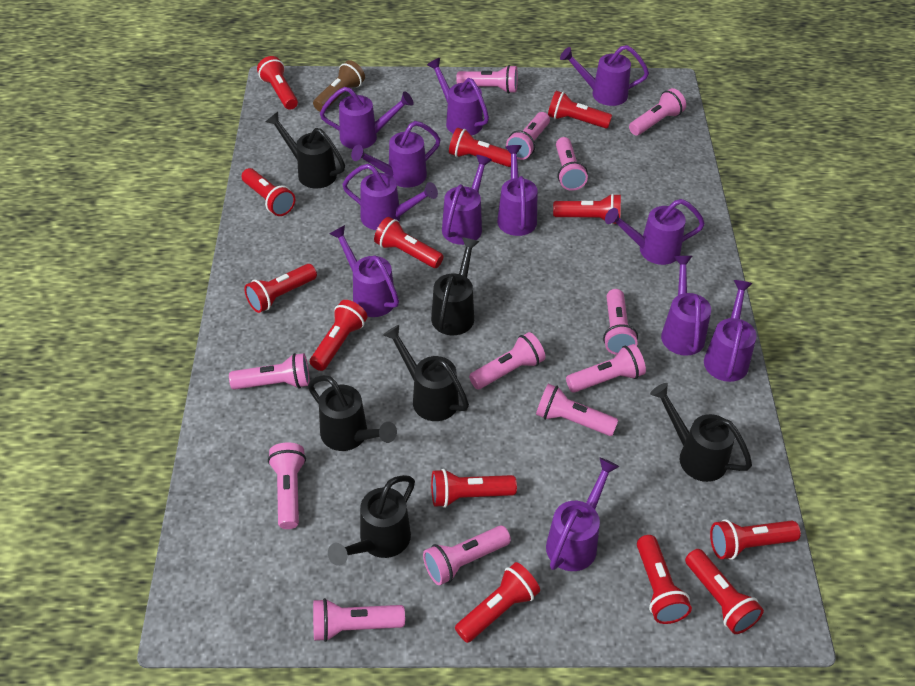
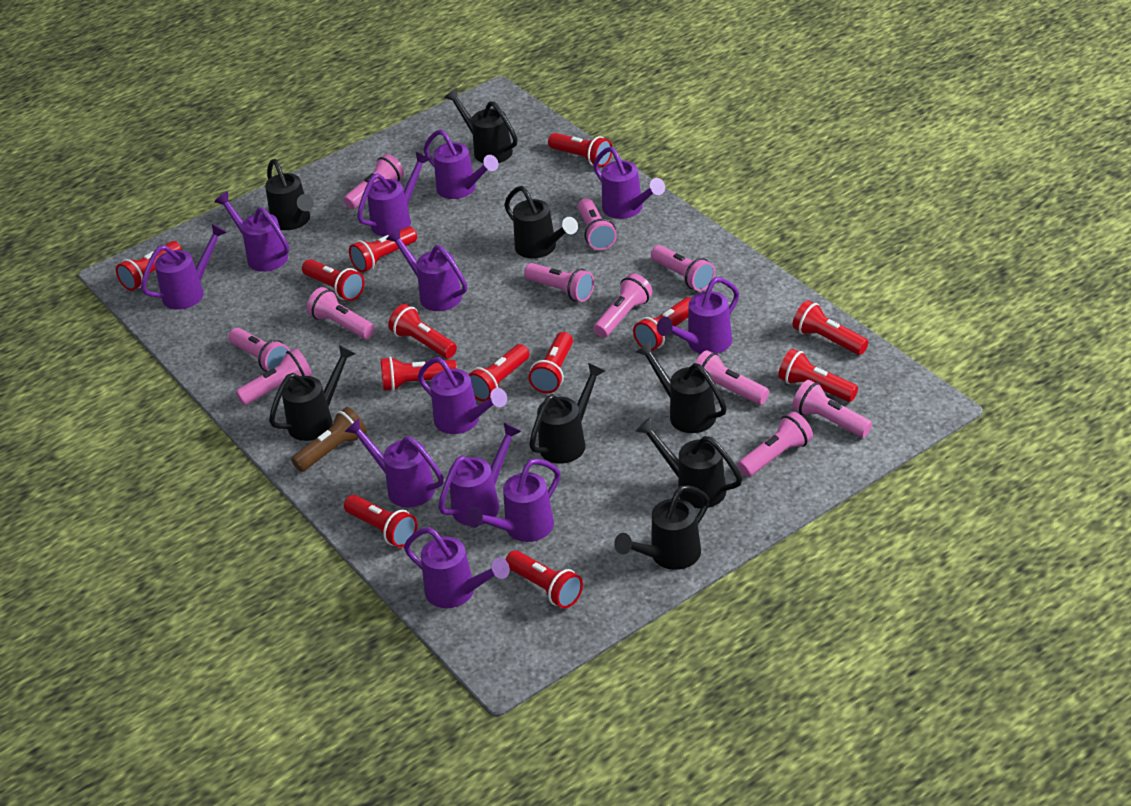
black watering can: [266,112,345,189] [308,375,397,451] [328,475,415,566] [383,325,469,421] [431,237,479,335] [650,383,752,482] = 6 -> [265,159,314,230] [269,345,356,441] [444,88,517,163] [504,186,578,259] [529,363,605,464] [614,485,709,570] [636,341,727,433] [636,418,742,509] = 8
pink flashlight: [229,353,310,390] [268,442,306,529] [313,598,405,642] [423,526,511,585] [456,65,518,94] [469,332,545,389] [506,112,550,160] [536,384,618,436] [556,137,588,191] [566,344,646,393] [603,289,638,355] [629,88,686,136] = 12 -> [228,328,290,372] [236,348,312,405] [307,287,375,339] [343,154,404,209] [524,263,594,302] [578,198,617,250] [594,273,653,338] [651,245,715,291] [695,350,769,405] [738,412,813,477] [792,380,872,437] = 11

